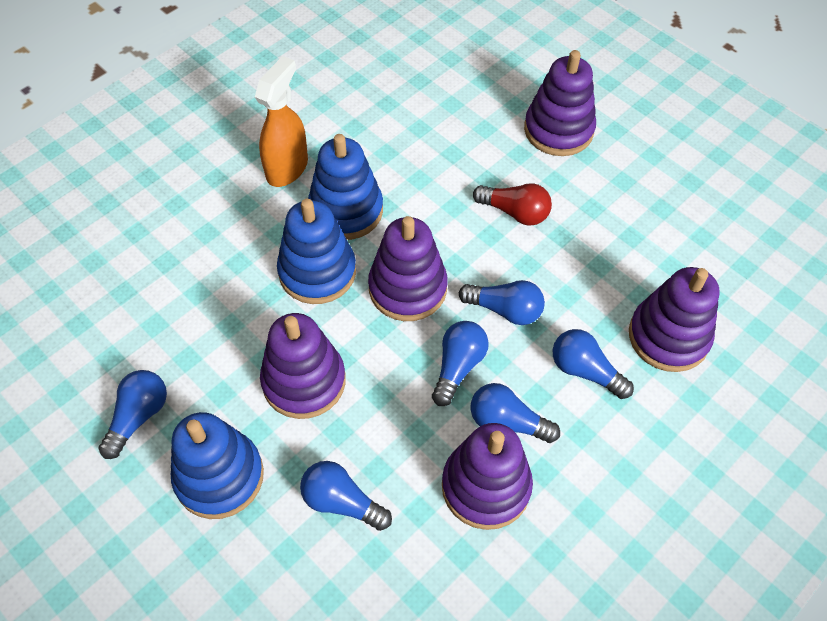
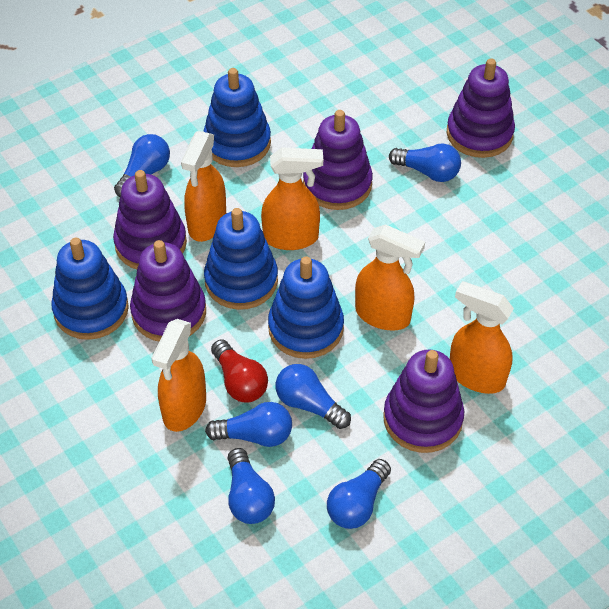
blue stacking toy: [171,412,264,519] [277,199,356,304] [308,134,383,240] = 3 -> [51,238,129,340] [203,68,271,167] [204,208,278,310] [268,256,344,359] = 4
orange spray bottle: [255,56,308,187] = 1 -> [152,319,206,432] [181,131,226,242] [261,147,323,250] [355,224,425,331] [450,281,514,394] = 5

